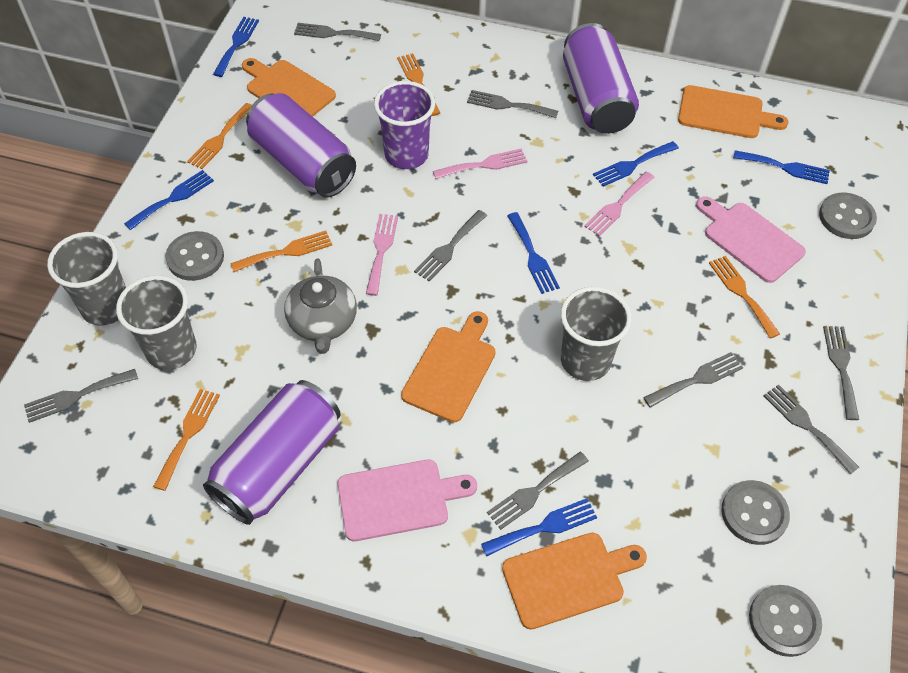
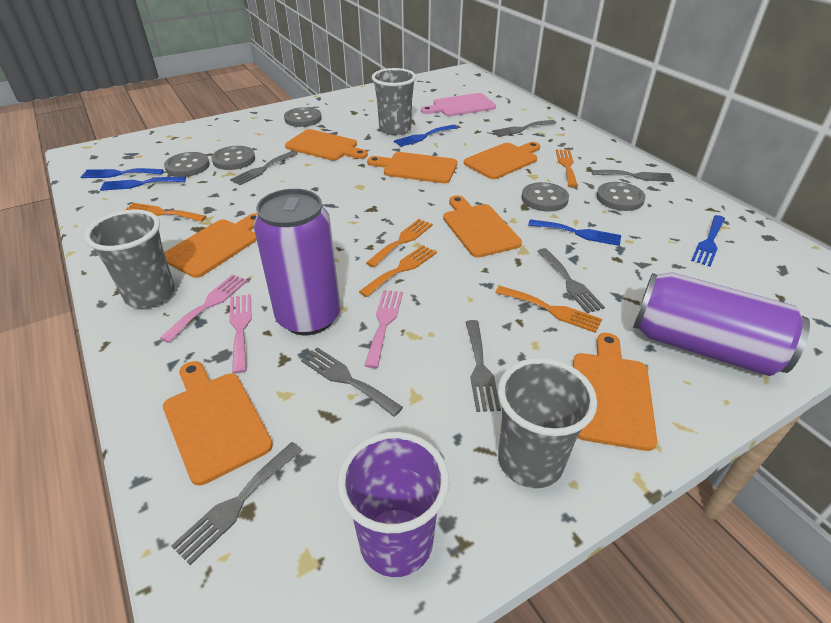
blue fork: [124,170,214,230] [213,17,259,77] [481,498,597,556] [507,212,560,294] [593,141,679,187] [733,150,830,184] = 6 -> [81,168,164,178] [100,177,186,191] [394,125,457,147] [528,219,621,246] [691,215,725,267] = 5
grey button: [166,231,224,281] [721,480,790,545] [749,585,822,657] [819,192,877,239] = 4 -> [164,152,210,177] [211,146,255,170] [284,107,322,127] [521,182,569,212] [596,182,646,211] = 5
grey fork: [24,369,138,423] [294,23,381,41] [414,210,487,282] [467,90,558,118] [487,452,589,530] [643,352,743,408] [764,384,859,474] [823,326,859,420] = 8 -> [171,442,302,565] [230,151,297,185] [301,347,403,417] [466,320,501,412] [492,120,556,137] [537,248,605,313] [592,170,674,182] = 7
grey teapot: [284,259,357,354] = 1 -> none = 0
orange cutting board: [242,58,336,116] [401,311,496,422] [502,533,647,630] [678,85,789,138] = 4 -> [163,361,273,485] [164,213,258,278] [285,129,368,161] [367,152,457,183] [443,195,522,257] [464,142,540,179] [573,333,657,451] = 7
pink cutting board: [337,460,477,541] [696,196,806,283] = 2 -> [421,93,496,116] = 1
purple can: [203,380,341,525] [246,93,356,197] [563,23,639,134] = 3 -> [254,189,341,335] [633,272,810,376] = 2

